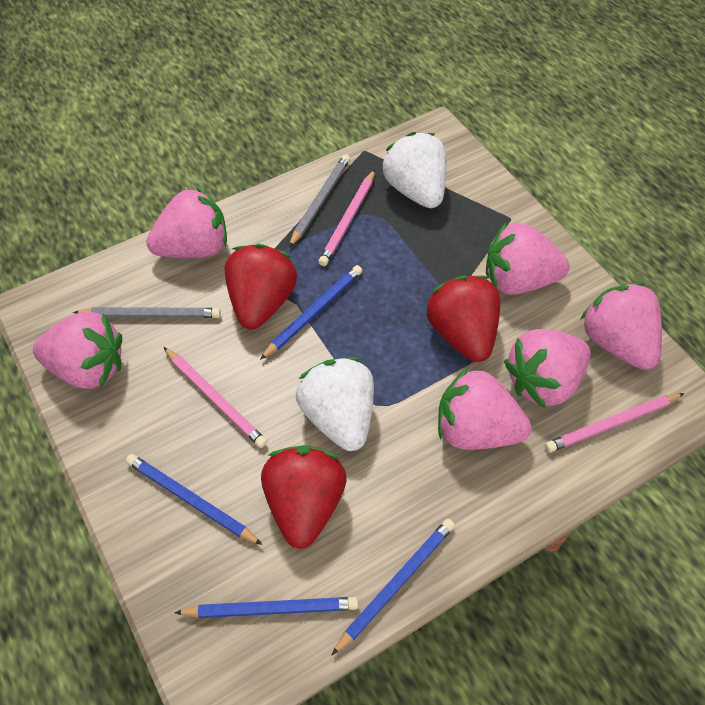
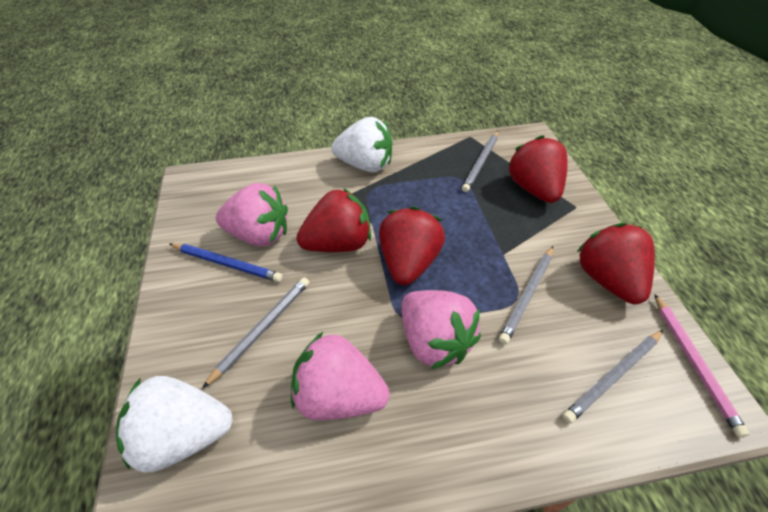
blue pencil: [126,454,263,545] [174,597,358,618] [260,265,362,360] [332,519,455,655] = 4 -> [170,243,283,282] = 1
grey pencil: [73,307,221,318] [289,154,350,247] = 2 -> [202,277,310,389] [462,131,498,192] [499,246,553,344] [562,330,663,424] = 4
pink pencil: [164,347,267,448] [318,170,375,266] [545,393,684,453] = 3 -> [655,294,749,438] = 1
pink strawberry: [33,311,122,389] [146,187,227,258] [438,367,532,450] [486,223,569,295] [504,329,591,408] [580,282,662,370] = 6 -> [216,183,288,246] [291,332,390,420] [401,290,481,369] = 3
red strawberry: [225,244,297,329] [261,445,347,549] [426,275,500,362] = 3 -> [296,188,371,252] [379,206,445,285] [508,135,568,203] [577,223,655,304] = 4

